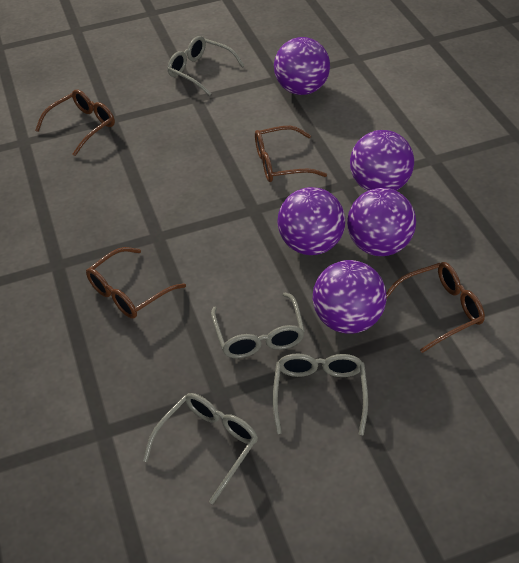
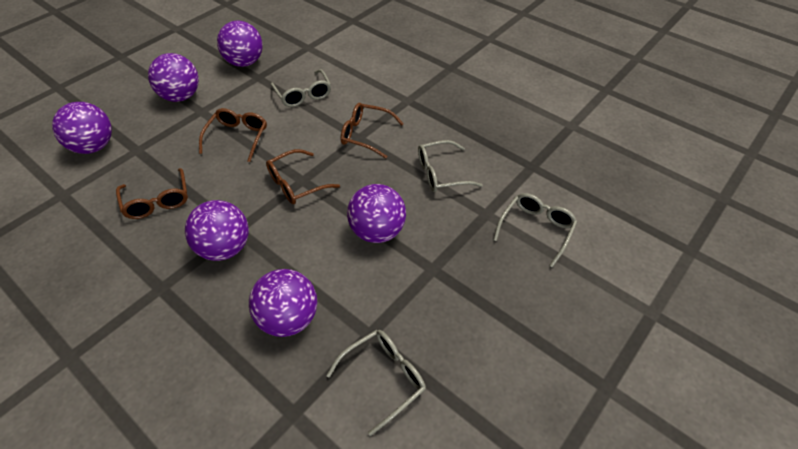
purple ball: [274,37,330,95] [278,187,345,255] [313,260,387,334] [347,188,416,256] [350,130,414,191] = 5 -> [52,102,112,154] [148,53,199,102] [185,200,249,261] [217,21,262,67] [249,269,317,337] [347,184,406,243] = 6

